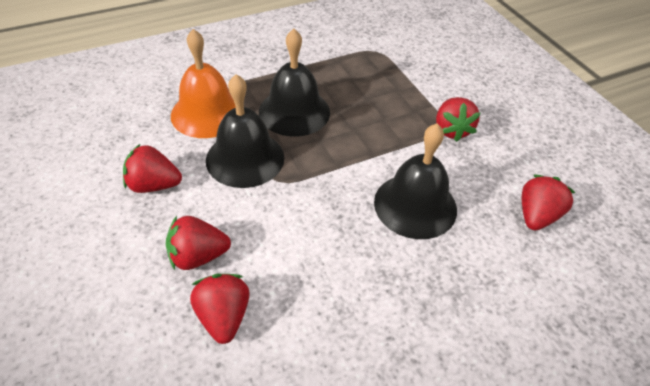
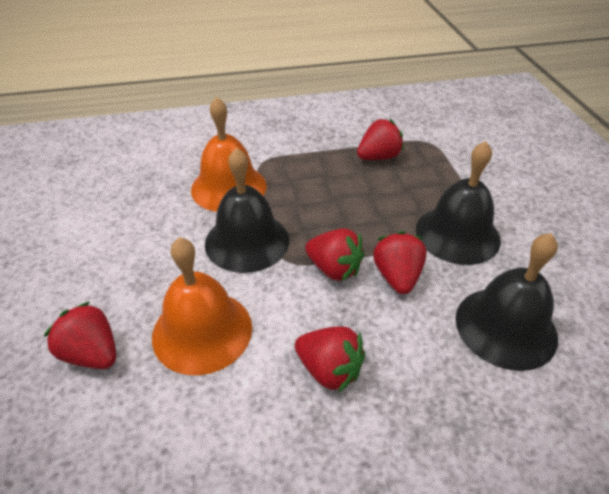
orange bell: [171,29,236,138] = 1 -> [152,237,252,375] [191,97,266,212] = 2

